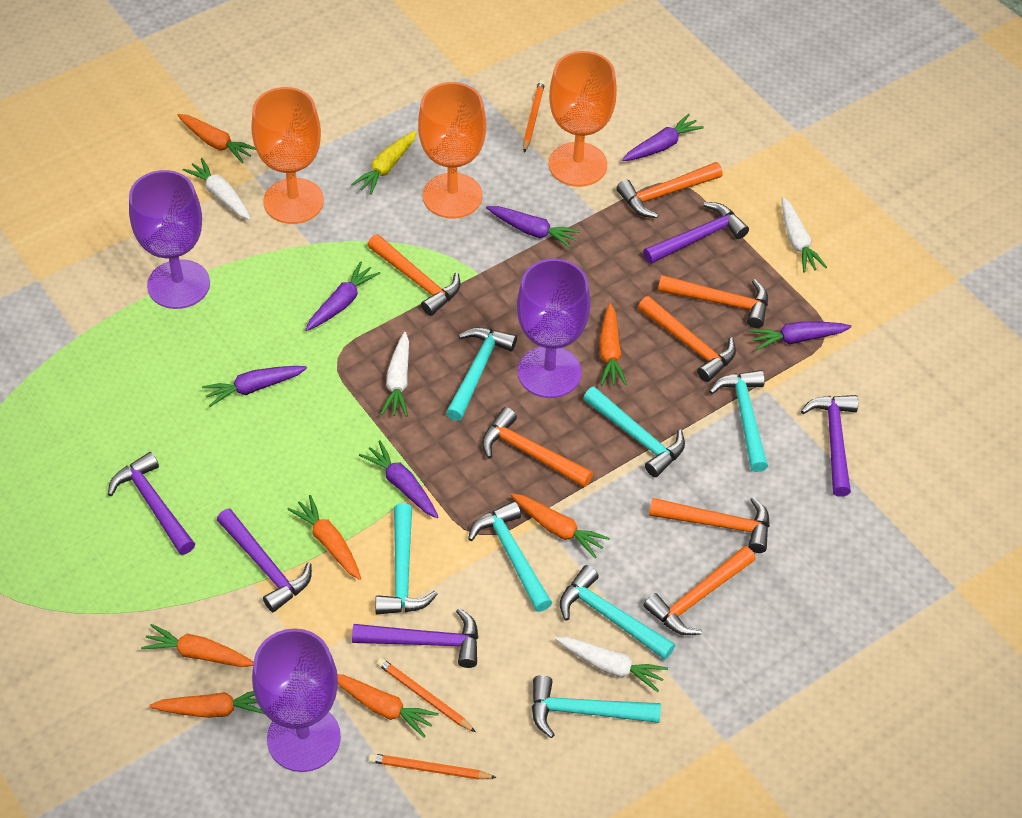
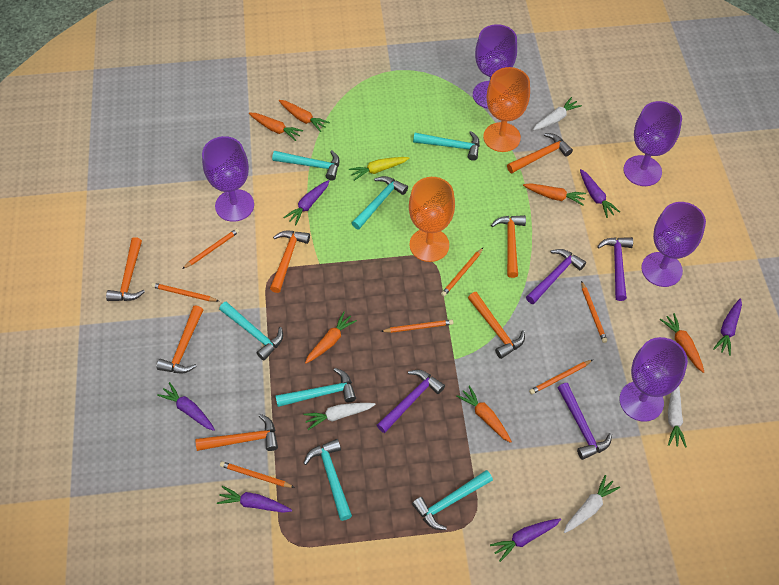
orange carrot: [141,624,254,667] [149,691,264,718] [177,114,256,163] [287,495,361,580] [337,674,439,738] [511,493,610,558] [599,303,627,386] = 7 -> [249,113,303,141] [279,100,330,132] [305,312,357,364] [456,385,512,443] [523,183,586,205] [660,313,704,373] = 6
orange goblet: [251,87,324,224] [418,82,486,218] [549,51,617,187] = 3 -> [409,177,455,262] [483,67,530,152] = 2
orange pencil: [369,753,497,780] [377,658,476,732] [523,80,545,152] = 3 -> [151,283,219,302] [182,228,240,269] [220,461,295,488] [381,320,453,333] [441,248,483,297] [529,360,593,395] [581,281,607,343] = 7
purple goblet: [129,170,210,309] [252,628,341,772] [517,259,591,398] = 3 -> [202,136,254,222] [473,24,517,109] [619,337,688,422] [623,101,682,186] [641,202,706,287] = 5
purple hammer: [108,452,195,555] [217,508,312,612] [352,608,478,668] [643,202,749,264] [801,395,858,497] = 5 -> [377,370,445,433] [526,249,586,304] [558,383,612,460] [597,237,633,301] = 4

